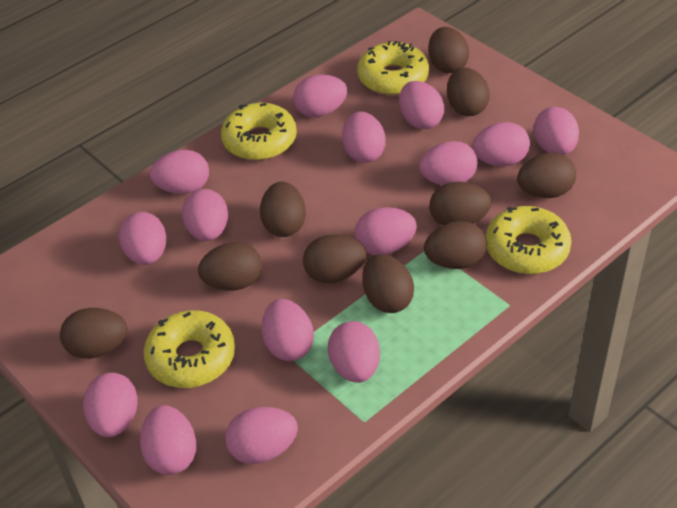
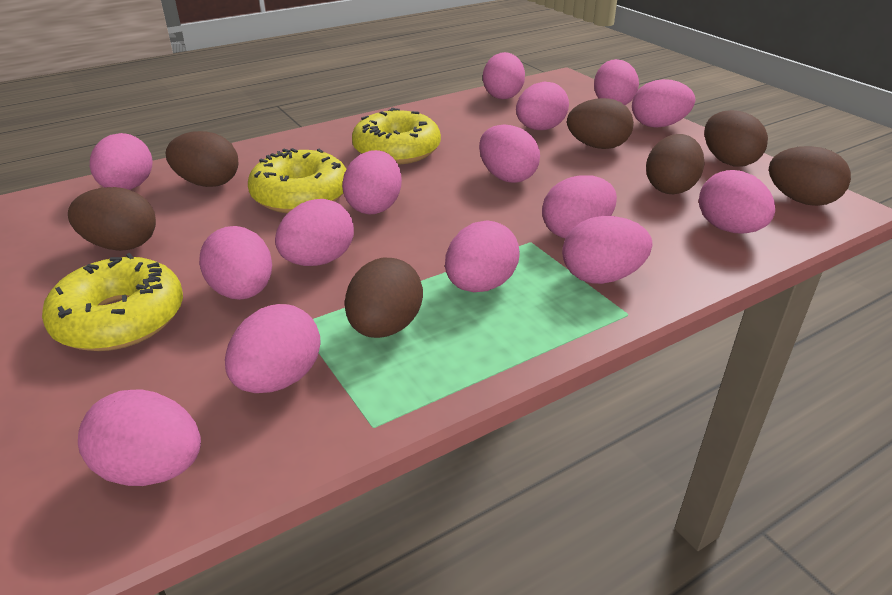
brown egg: [60,308,128,359] [198,242,262,291] [260,182,306,237] [303,234,366,283] [362,254,414,313] [424,221,487,269] [428,27,469,73] [429,182,491,225] [447,67,490,116] [517,153,576,198] = 10 -> [68,187,156,251] [166,131,238,187] [345,257,423,338] [567,98,634,149] [646,134,705,194] [704,110,768,167] [769,146,851,206] = 7
yellow donut: [144,310,235,388] [221,103,297,160] [357,41,429,95] [485,206,572,274] = 4 -> [42,253,183,351] [248,148,346,213] [352,108,441,165] = 3

